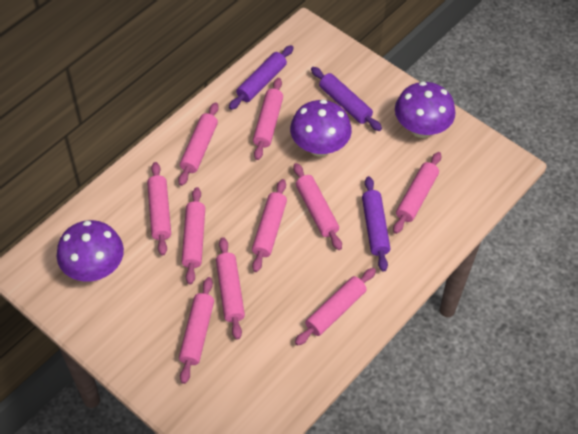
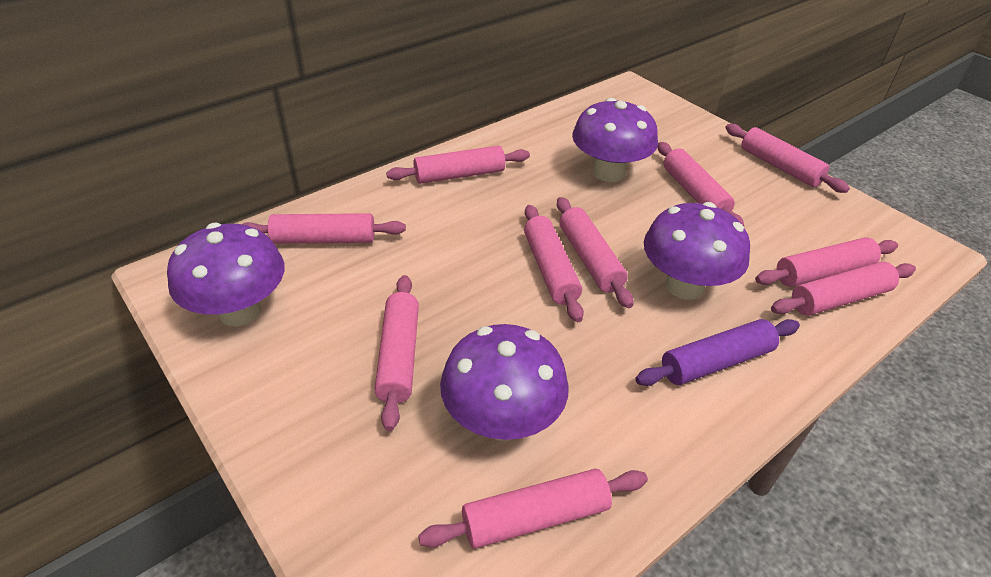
purple mushroom: [57,220,124,282] [290,99,352,156] [395,81,456,138] = 3 -> [167,223,285,327] [440,324,569,440] [572,98,658,182] [644,202,750,300] = 4
purple rolling pin: [229,45,294,110] [311,67,382,131] [362,176,390,272] = 3 -> [635,319,800,386] = 1

